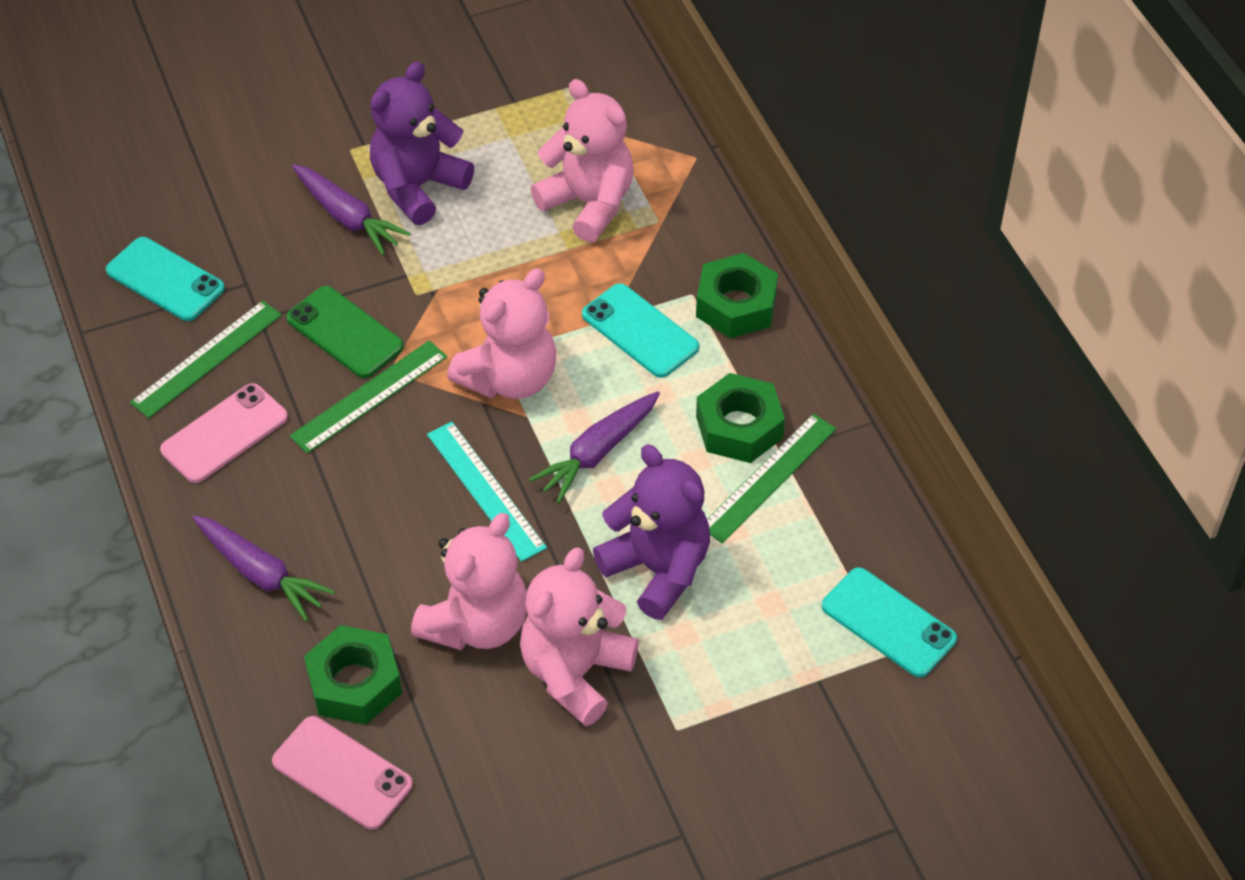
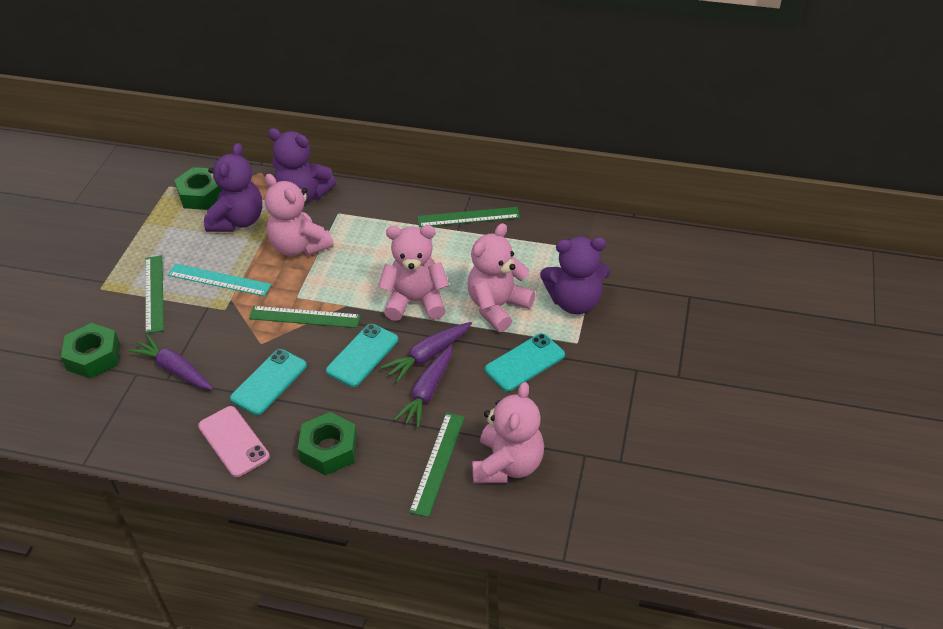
green phone: [286,286,404,378] = 1 -> none = 0
green ruler: [130,300,282,418] [290,340,447,454] [707,414,836,543] = 3 -> [145,255,164,334] [249,306,361,328] [409,413,465,517] [418,207,520,227] = 4
pink phone: [160,383,288,483] [272,716,413,830] = 2 -> [198,406,270,477] = 1
purple teddy bear: [370,61,474,225] [593,445,710,620] = 2 -> [204,143,262,232] [268,128,336,203] [540,236,611,314] = 3

